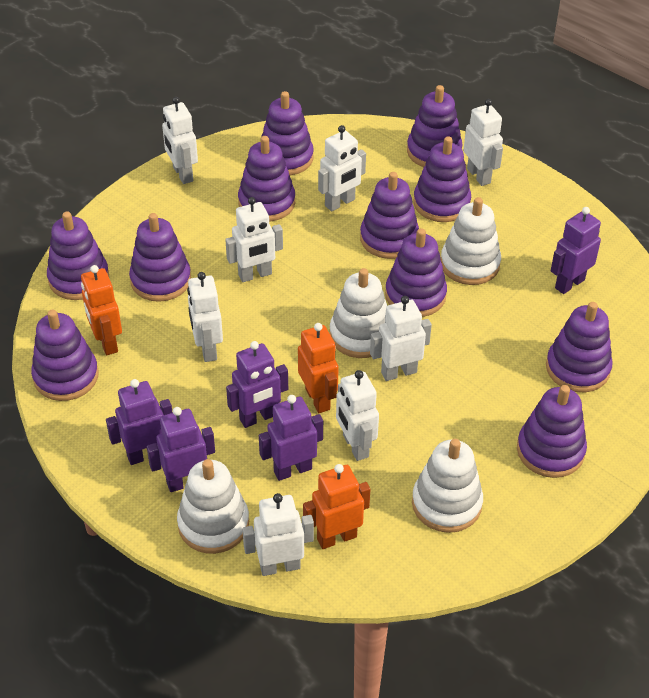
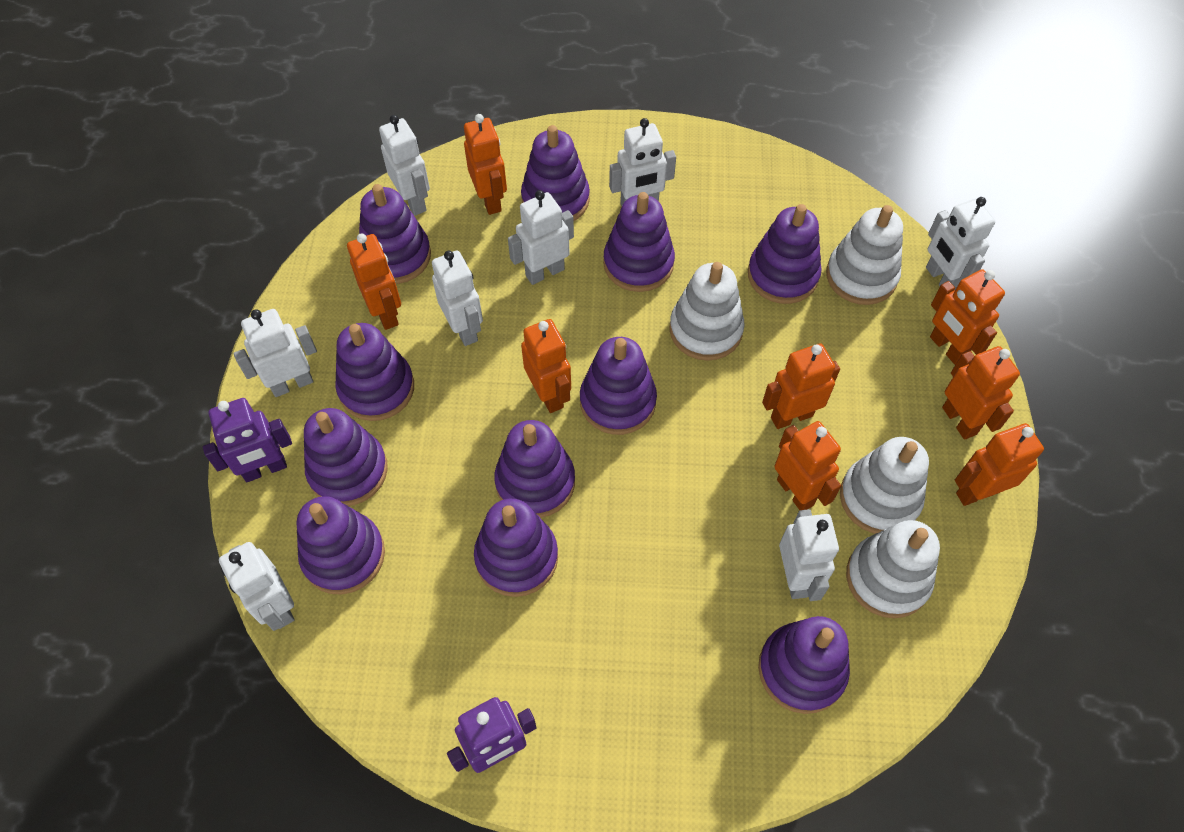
orange robot: [81,265,122,355] [298,323,339,413] [303,464,370,549] = 3 -> [347,233,401,330] [464,114,507,215] [521,319,571,413] [762,343,840,429] [774,421,841,510] [930,269,1005,365] [942,346,1020,440] [955,423,1044,506] = 8
purple robot: [106,379,173,465] [147,407,215,492] [226,341,288,428] [259,395,323,481] [551,207,601,294] = 5 -> [203,398,292,482] [447,697,536,773] = 2

